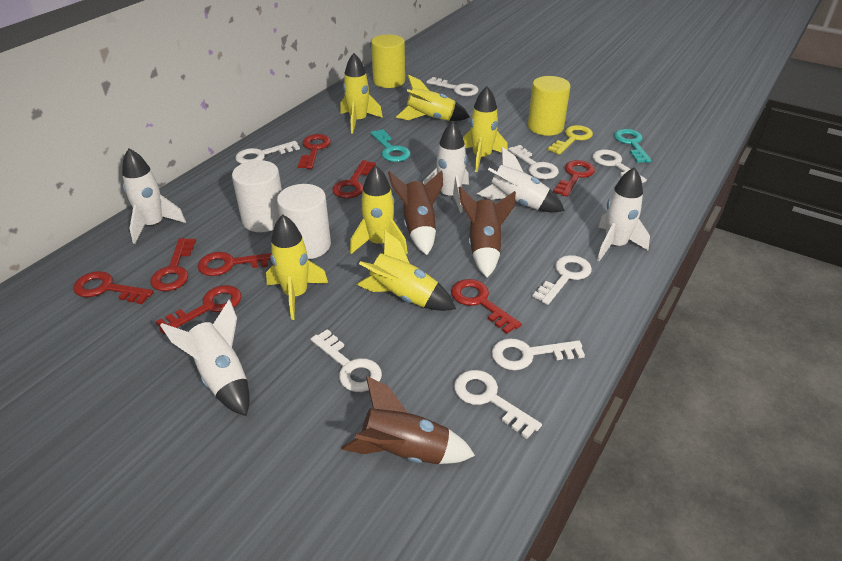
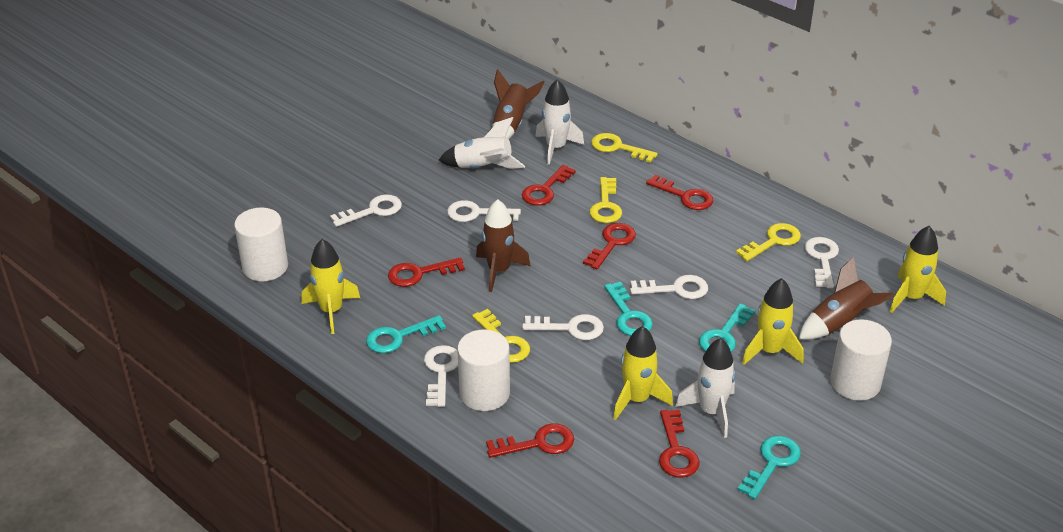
red key: [73,271,153,304] [150,238,196,291] [155,285,241,334] [197,252,273,276] [298,134,331,169] [333,160,376,199] [451,279,522,334] [553,160,595,197] = 8 -> [388,257,465,287] [486,423,574,458] [522,165,576,205] [583,223,636,269] [646,174,713,210] [659,410,700,478] = 6
turquoise key: [370,129,411,162] [614,129,652,163] = 2 -> [366,315,446,353] [604,282,653,336] [699,303,755,352] [738,436,801,499] = 4
white cylinder: [232,160,282,232] [277,184,331,259] = 2 -> [234,208,288,281] [457,329,510,411] [830,319,892,401] = 3
white key: [235,141,300,164] [311,329,382,392] [426,77,479,96] [454,370,542,439] [492,338,585,370] [508,145,559,179] [532,255,592,305] [592,149,647,183] = 8 -> [330,194,402,227] [424,345,458,407] [447,200,521,222] [522,314,604,340] [630,275,708,299] [805,237,839,288] = 6
white rocket: [122,148,186,244] [160,300,250,416] [423,121,469,213] [477,147,565,213] [597,167,650,261] = 5 -> [439,117,525,169] [535,79,584,165] [675,338,736,438] = 3
yellow cylinder: [371,34,405,88] [528,76,571,136] = 2 -> none = 0
yellow key: [548,125,593,155] = 1 -> [472,309,530,363] [590,177,622,223] [591,133,658,163] [736,223,801,261] = 4
yellow rocket: [266,214,328,320] [340,53,383,134] [350,165,408,254] [356,231,456,311] [395,74,470,121] [463,86,508,172] = 6 -> [302,239,360,334] [613,326,673,420] [742,278,803,365] [889,226,946,313] = 4

